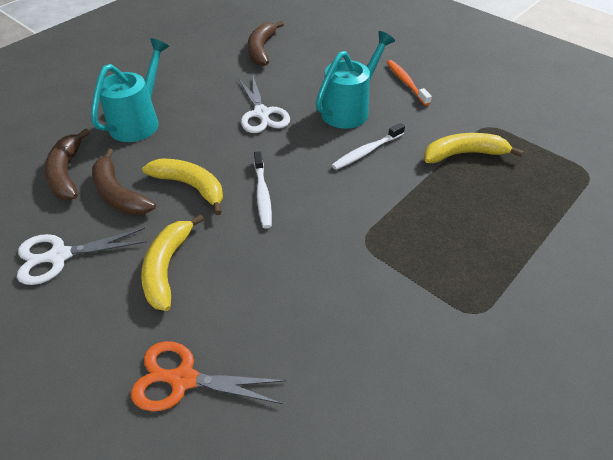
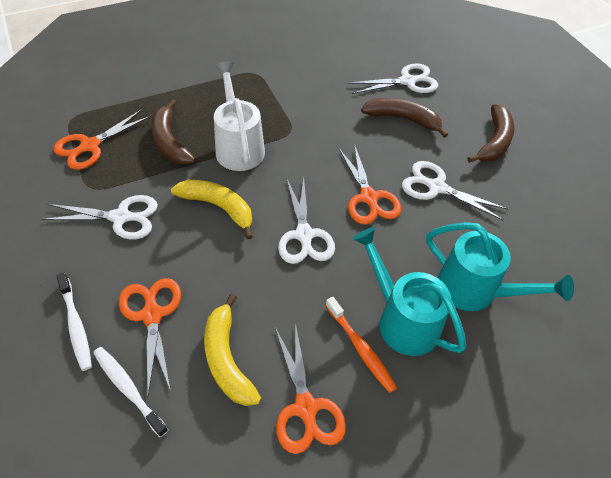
orange scissors: [131,341,287,411] = 1 -> [53,109,152,170] [119,278,181,394] [275,322,346,454] [339,144,401,225] = 4
white scissors: [17,228,147,285] [238,76,290,133] = 2 -> [42,195,158,240] [278,177,335,264] [348,63,438,94] [402,161,509,220] = 4
white watering can: none = 0 -> [214,61,265,171] = 1
yellow banana: [141,214,204,311] [142,159,223,215] [424,133,524,163] = 3 -> [171,179,253,239] [204,294,261,406] = 2

